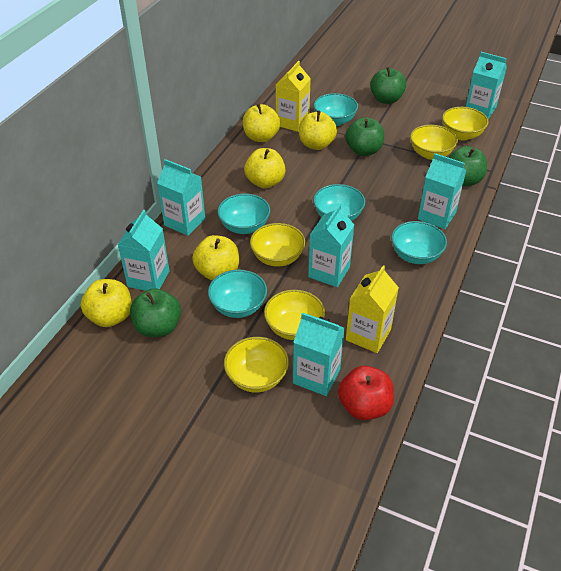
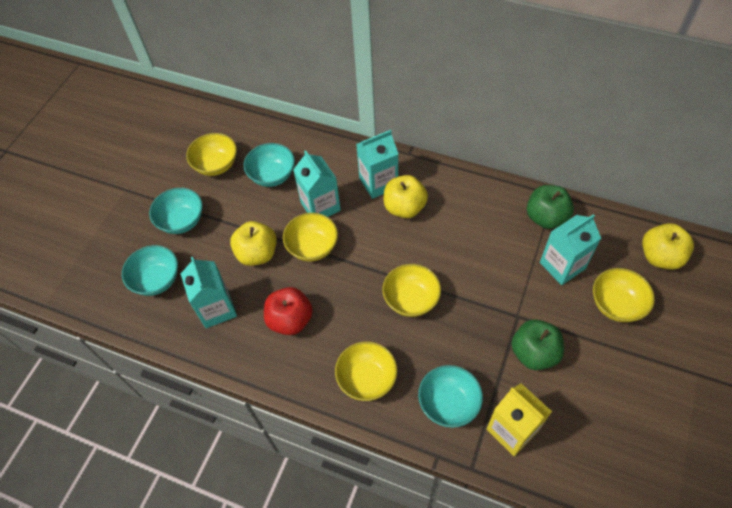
green apple: [130,288,181,337] [345,117,384,156] [370,67,406,104] [448,146,487,186] = 4 -> [511,319,564,370] [527,185,574,229] = 2
turquoise bowl: [208,270,267,318] [217,194,270,234] [313,184,365,221] [314,93,358,126] [391,221,447,264] = 5 -> [122,245,178,296] [149,188,203,234] [244,143,295,187] [418,365,483,428] = 4
turquoise carton: [118,210,170,291] [157,159,205,236] [293,312,345,396] [308,204,354,287] [418,153,466,229] [466,52,507,119] = 6 -> [181,257,237,328] [293,150,341,217] [356,130,398,199] [540,214,601,285] = 4
yellow apple: [81,279,132,327] [192,235,239,280] [243,104,281,142] [244,148,285,188] [299,110,337,150] = 5 -> [230,221,277,266] [384,175,428,218] [642,223,694,270] = 3
yellow carton: [276,61,311,132] [346,265,399,353] = 2 -> [487,383,552,456] = 1

